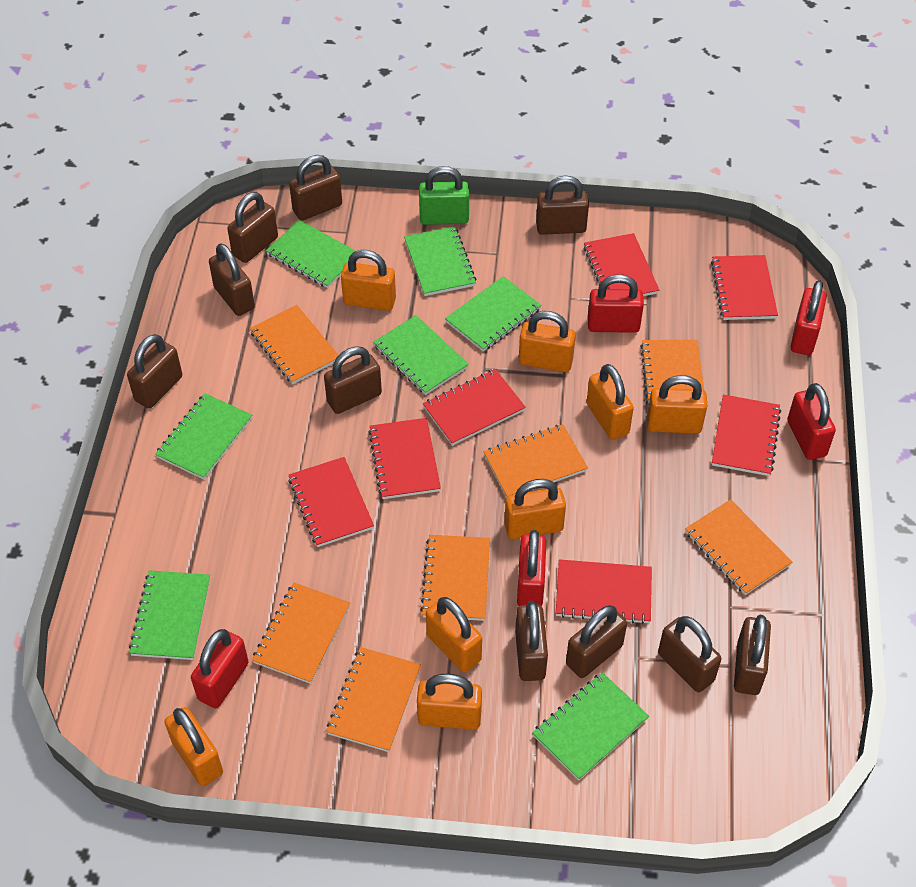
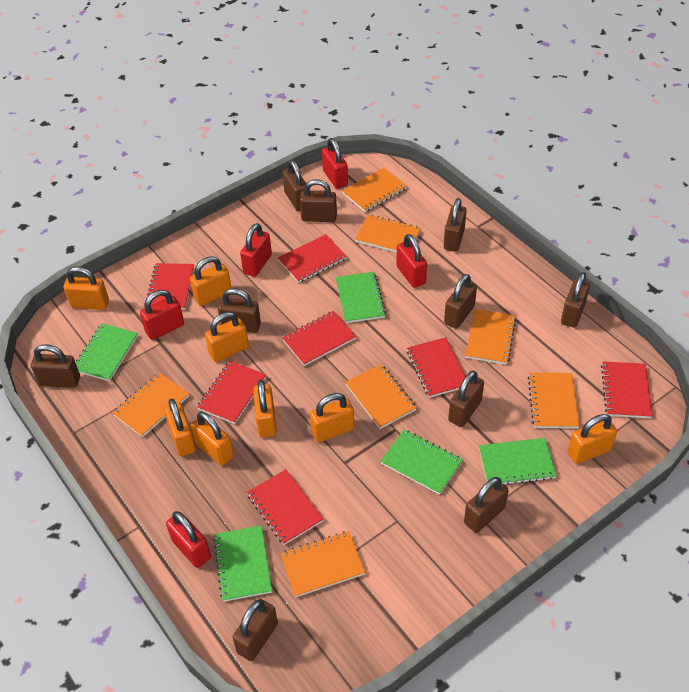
green notebook: [129,570,210,660] [155,393,252,480] [266,220,355,288] [373,315,469,395] [404,226,476,296] [445,276,541,352] [532,672,649,780] = 7 -> [76,323,138,381] [213,525,272,602] [335,272,386,323] [380,430,463,495] [479,438,557,485] = 5
green padlock: [419,166,469,225] = 1 -> none = 0

